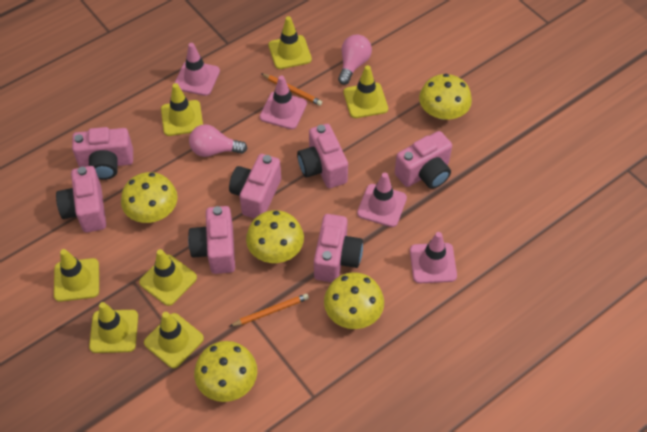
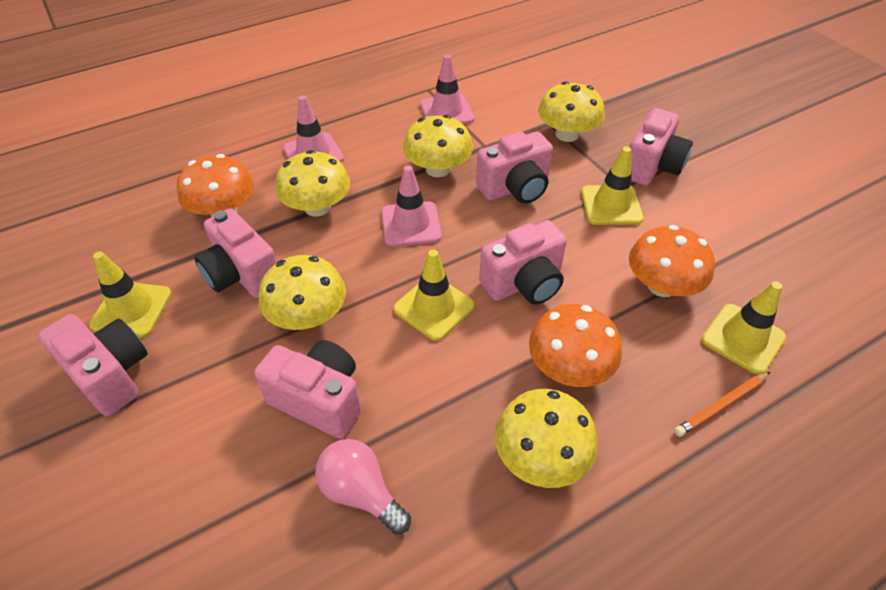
orange mushroom: none = 0 -> [177,154,254,217] [529,304,622,387] [629,225,715,297] = 3
orange pencil: [230,294,309,326] [261,73,322,106] = 2 -> [674,372,770,437] = 1
pink camera: [56,166,106,233] [72,127,133,180] [188,206,235,274] [229,154,281,219] [297,124,348,188] [314,214,363,282] [395,131,452,189] = 7 -> [38,314,148,416] [195,208,277,298] [254,340,361,439] [476,132,553,204] [479,220,567,305] [630,108,693,186] = 6
pink light bulb: [189,124,247,157] [338,34,372,85] = 2 -> [315,439,411,534] = 1
pink traffic cone: [175,43,220,96] [260,75,307,129] [357,173,407,227] [410,232,457,283] = 4 -> [283,95,344,162] [381,165,442,247] [420,55,475,124] = 3
yellow traffic cone: [54,249,99,302] [89,302,138,353] [139,249,197,306] [144,312,204,368] [161,83,203,136] [268,16,312,69] [344,65,388,118] = 7 -> [89,251,172,338] [394,249,475,341] [581,147,643,225] [702,281,786,375] = 4

